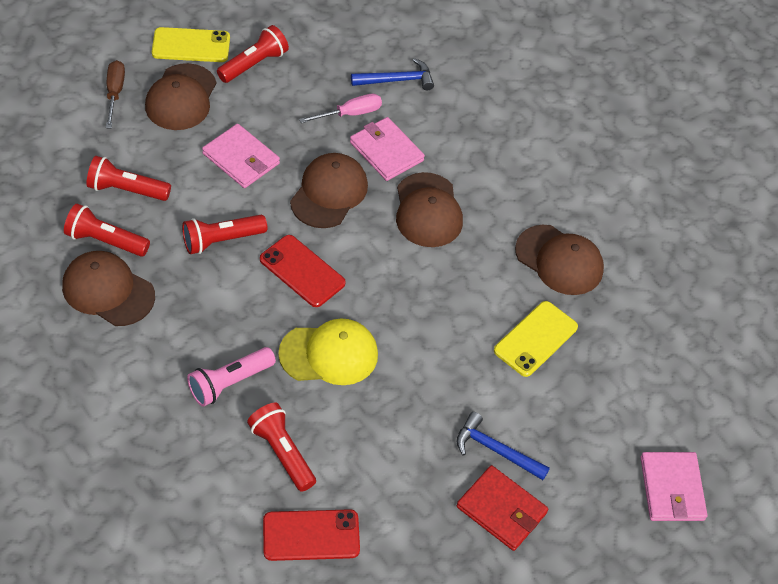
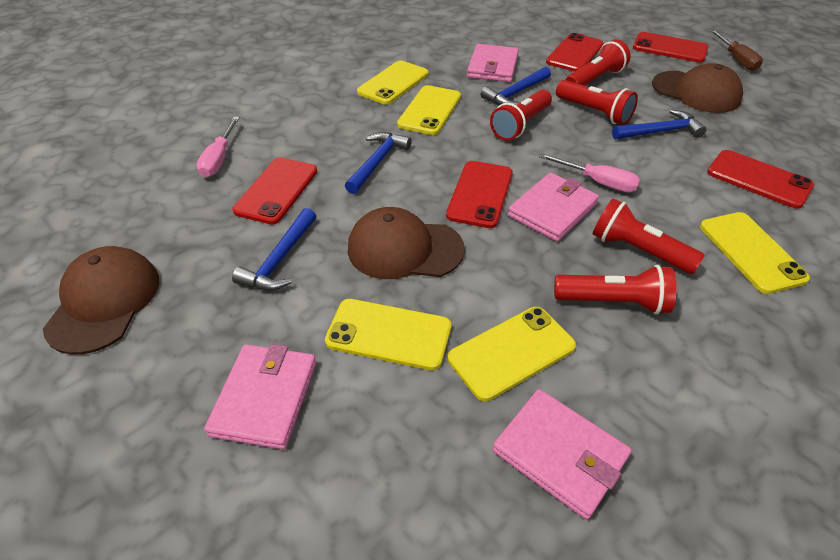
blue hammer: [351,58,434,90] [457,412,550,480] = 2 -> [232,208,316,291] [345,132,412,194] [481,67,551,105] [612,110,706,139] = 4
brown cap: [62,251,155,326] [145,63,217,130] [290,153,368,228] [396,172,463,247] [515,225,604,295] = 5 -> [43,246,159,355] [348,207,465,279] [652,63,743,113] = 3
pink flashlight: [187,347,276,407] = 1 -> none = 0
pink screwdriver: [299,94,382,123] = 1 -> [196,117,239,178] [539,153,640,192] = 2
pink wallet: [202,124,280,188] [350,117,425,181] [640,452,707,521] = 3 -> [204,344,316,450] [467,44,519,82] [493,389,632,520] [508,173,599,242] = 4
red phone: [260,235,346,307] [263,509,360,561] = 2 -> [232,157,317,224] [446,161,513,228] [546,33,604,72] [633,32,708,63] [707,150,814,209] = 5
red wallet: [457,465,548,551] = 1 -> none = 0
yellow cap: [278,319,378,385] = 1 -> none = 0
yellow phone: [152,27,230,62] [494,301,578,377] = 2 -> [325,299,451,370] [357,61,428,104] [397,85,461,135] [448,307,576,401] [700,212,810,294] = 5

